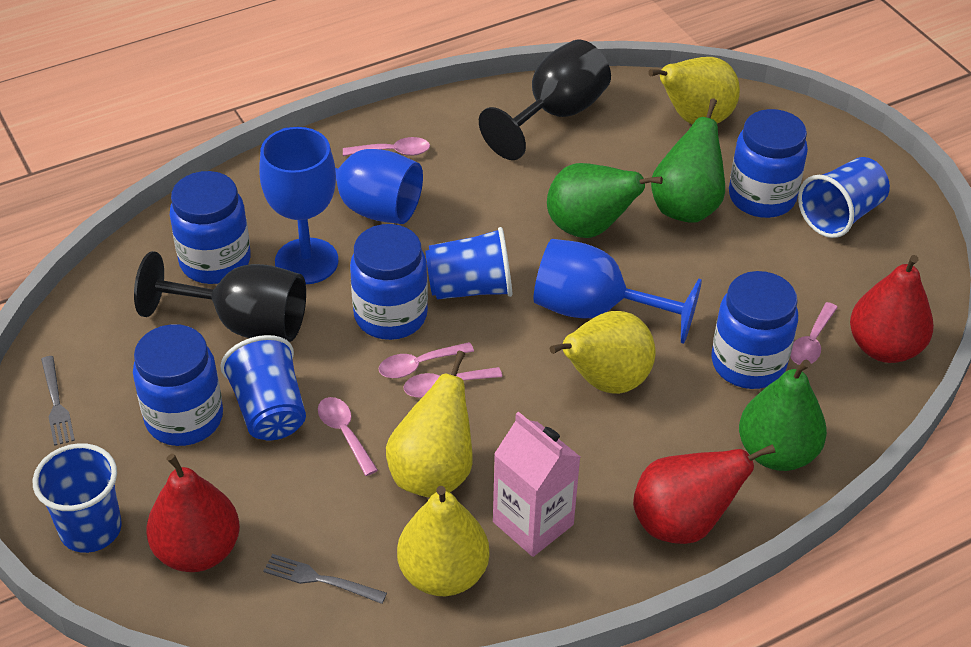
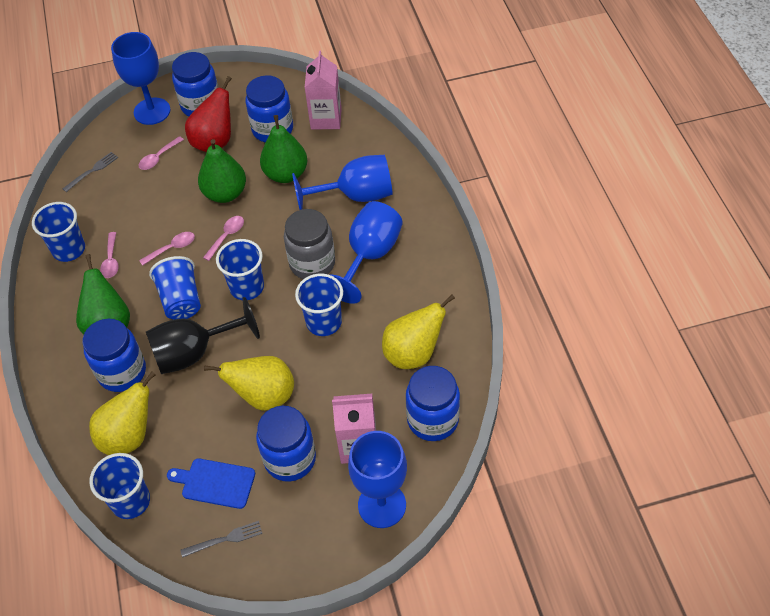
black goblet: [134,251,306,342] [479,40,611,160] = 2 -> [146,297,260,374] = 1
blue cup: [33,443,122,553] [220,335,306,440] [425,227,512,299] [798,157,890,238] = 4 -> [32,202,85,262] [89,453,150,519] [149,256,201,319] [216,239,264,300] [295,274,343,336] = 5
blue cutting board: none = 0 -> [167,458,255,509] = 1
blue goblet: [259,127,339,284] [283,128,423,224] [534,239,702,344] = 3 -> [111,32,171,125] [292,155,393,210] [331,201,403,304] [348,431,407,528] = 4
grey jar: none = 0 -> [284,209,335,279] = 1
pink carton: [493,412,580,557] = 1 -> [305,51,342,129] [332,394,376,464] = 2
pink spoon: [318,397,378,476] [343,137,430,156] [378,342,474,378] [403,367,502,398] [790,302,838,365] = 5 -> [100,232,119,278] [138,136,184,170] [139,232,195,266] [203,216,244,261] = 4
red pear: [146,454,240,572] [633,444,776,544] [850,255,934,363] = 3 -> [185,76,232,152] = 1
yellow pear: [386,351,473,498] [397,486,490,596] [550,311,655,394] [648,57,740,125] = 4 -> [89,372,156,455] [204,356,294,411] [382,294,455,369] = 3

